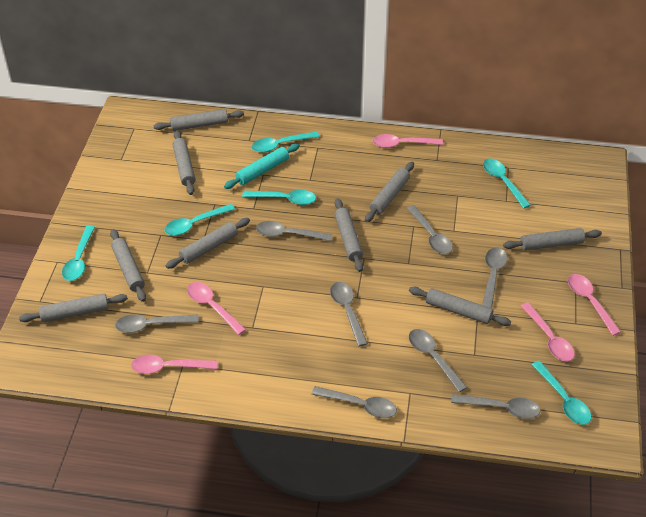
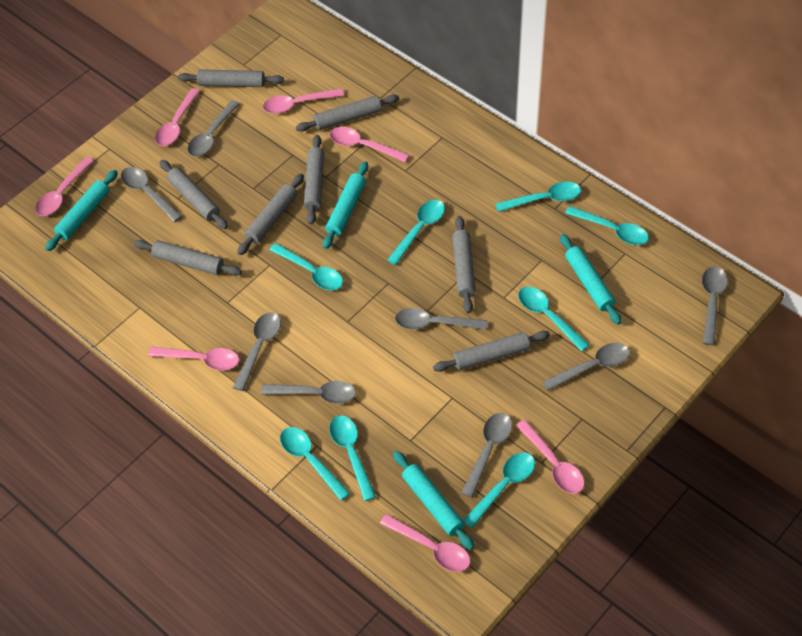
grey rolling pin: [19,294,128,323] [110,229,146,302] [154,109,244,131] [166,218,250,269] [172,130,195,195] [334,198,363,272] [365,162,414,222] [409,287,511,326] [503,228,602,251] = 9 -> [134,240,242,276] [160,160,228,229] [178,69,284,87] [237,174,304,255] [296,95,399,132] [304,135,324,225] [433,331,550,372] [452,216,476,313] = 8
pink spoon: [131,355,217,374] [187,282,246,335] [373,134,443,148] [521,302,575,362] [568,274,621,336] = 5 -> [35,157,94,216] [148,347,239,371] [155,88,200,146] [263,89,344,114] [330,127,409,162] [380,514,470,572] [516,420,584,494] = 7
turquoise rolling pin: [224,143,300,189] = 1 -> [45,170,118,251] [323,161,368,249] [393,451,474,550] [560,234,621,325] = 4
turquoise spoon: [62,226,95,281] [164,204,235,236] [242,190,316,205] [251,131,320,153] [483,159,531,208] [531,361,591,425] = 6 -> [270,243,343,290] [280,427,350,501] [329,415,376,501] [387,200,445,265] [463,452,535,528] [495,181,581,212] [518,287,589,352] [565,206,649,245] = 8

